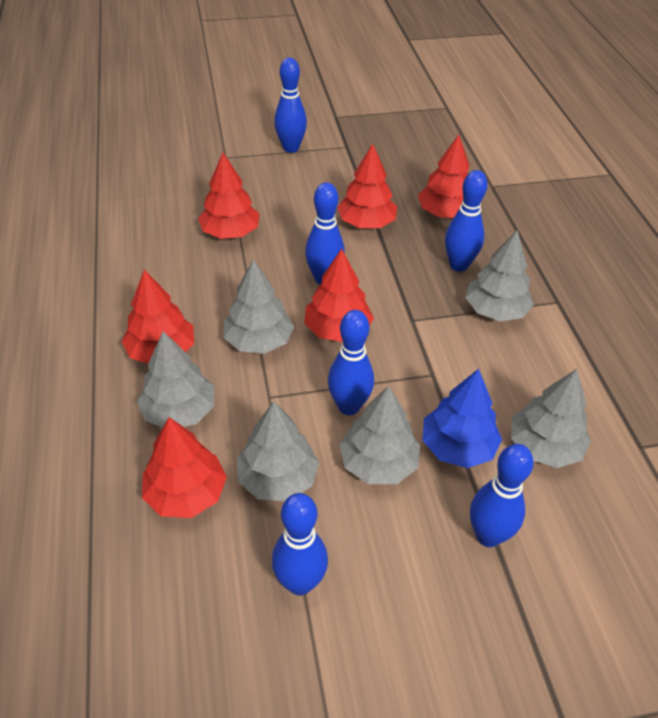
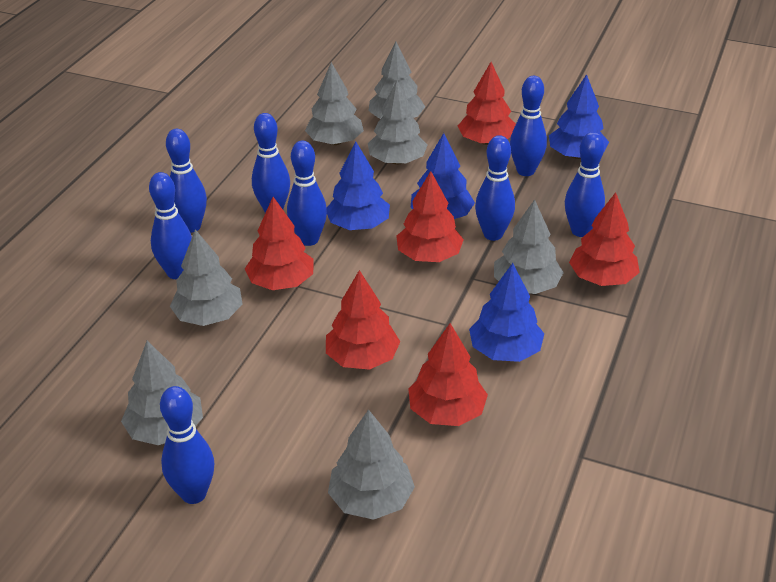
blue bowling pin: [272,493,328,595] [274,57,307,153] [305,182,345,285] [328,310,374,415] [445,170,488,272] [470,444,534,547] = 6 -> [149,172,192,279] [160,386,214,504] [166,129,207,233] [252,113,290,213] [287,141,327,246] [475,135,515,241] [510,76,547,176] [565,132,605,237] = 8
blue tree: [422,369,502,468] = 1 -> [327,141,390,230] [411,133,475,219] [469,263,545,362] [549,74,609,159] = 4
grey tree: [137,331,214,428] [223,260,294,354] [237,401,319,501] [339,386,420,484] [465,230,534,321] [511,369,591,468] = 6 -> [121,341,203,445] [170,229,242,326] [305,62,364,145] [328,409,415,520] [368,42,425,119] [368,81,428,165] [494,199,564,294] = 7

